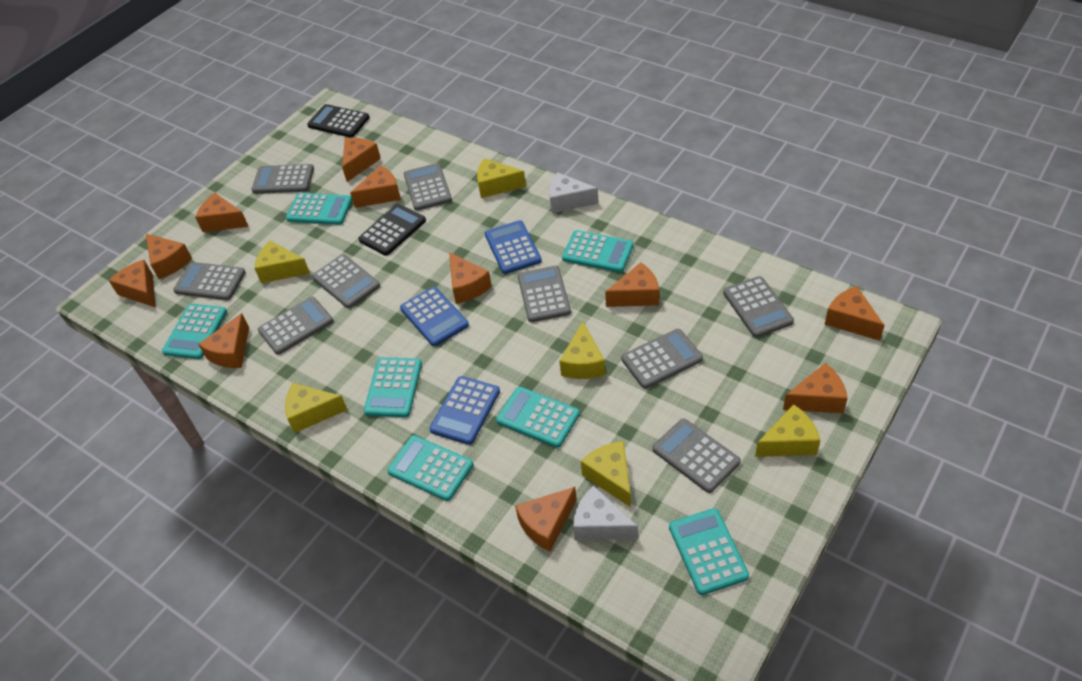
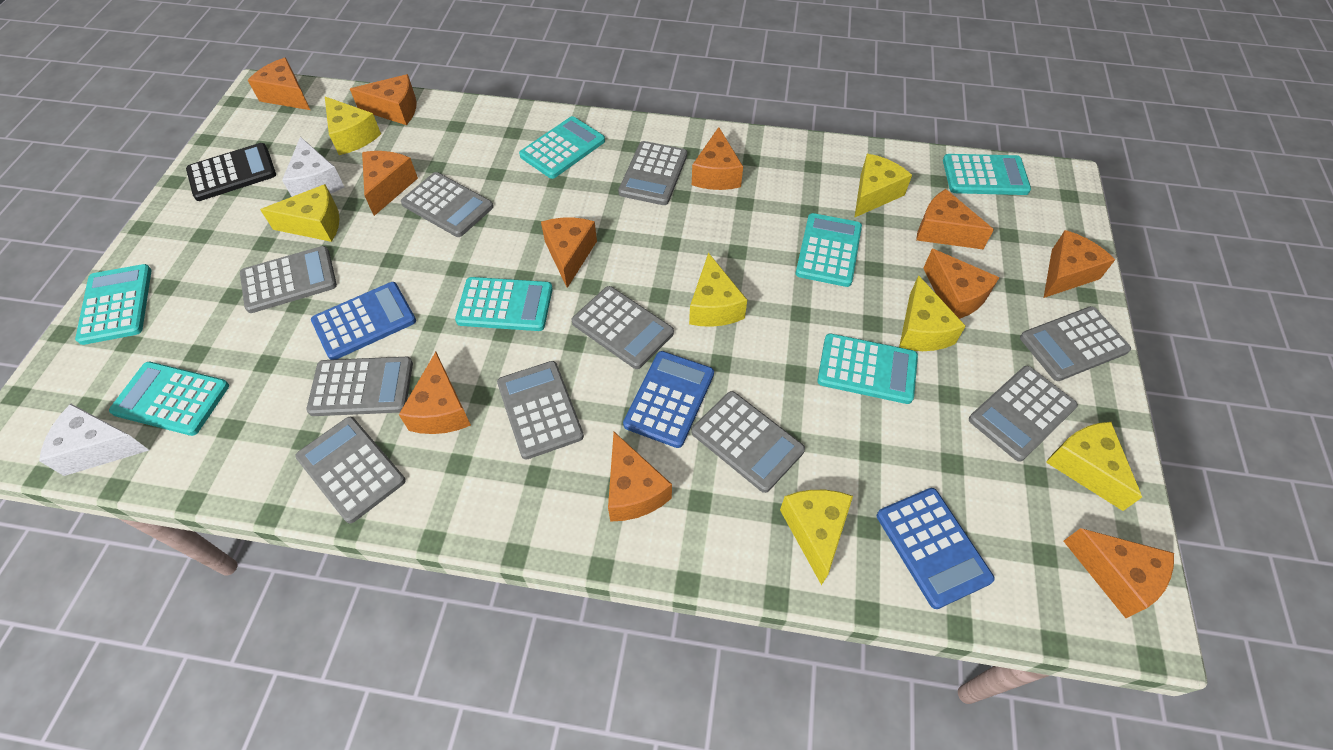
black calculator: [307,104,369,138] [358,204,426,256] = 2 -> [186,143,276,201] = 1
grey calculator: [173,262,246,300] [252,164,314,194] [258,297,333,355] [312,254,380,308] [404,163,452,211] [518,266,571,322] [621,329,703,389] [652,418,741,493] [723,276,794,338] = 9 -> [240,246,337,313] [295,417,405,523] [306,357,413,416] [401,172,493,237] [497,361,584,460] [571,286,674,369] [618,141,687,205] [691,391,805,493] [969,366,1078,462] [1020,306,1131,381] = 10
yellow cheese: [254,241,310,283] [285,383,347,433] [477,158,526,198] [559,321,606,379] [581,441,631,507] [755,404,820,457] = 6 -> [260,184,340,242] [325,97,381,155] [689,253,747,327] [780,490,853,585] [854,154,912,218] [899,275,966,351] [1046,422,1142,511] = 7

